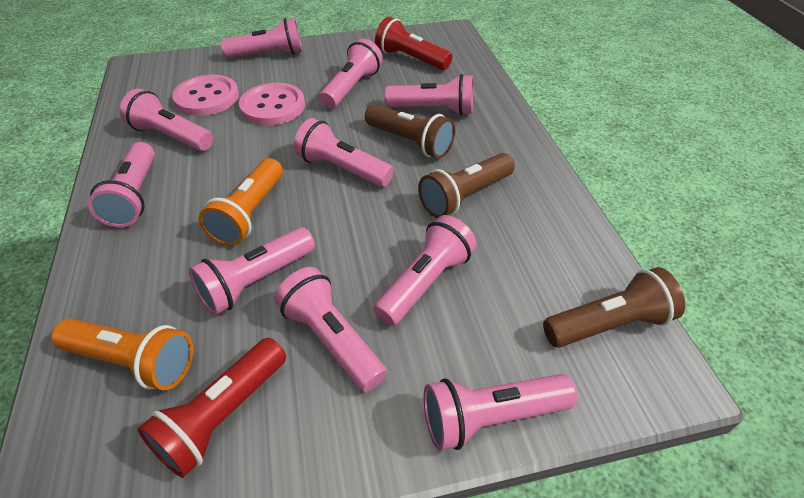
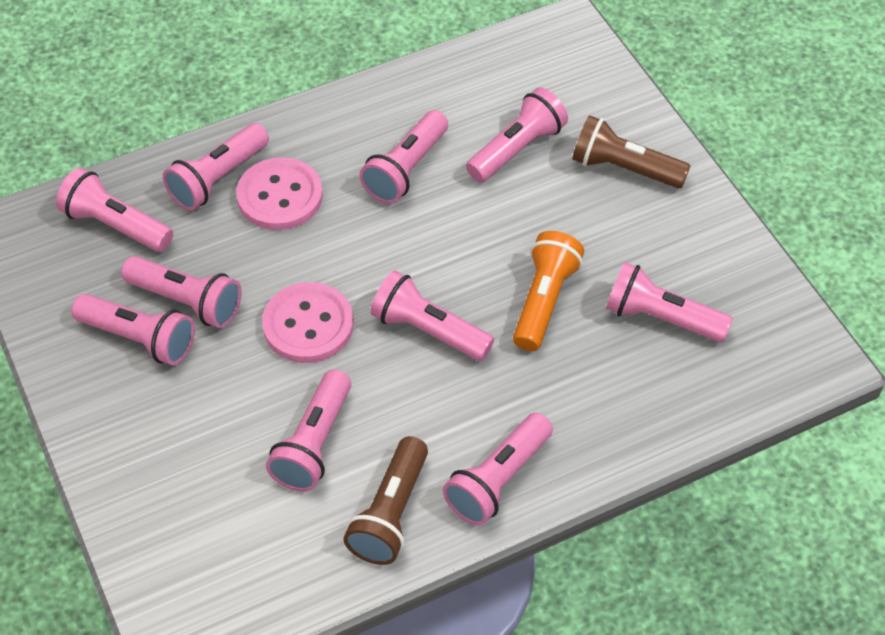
brown flashlight: [365,104,456,159] [418,153,515,218] [543,267,685,348] = 3 -> [343,436,428,565] [572,115,690,189] = 2
orange flashlight: [51,318,193,390] [199,158,283,246] = 2 -> [513,231,584,351] = 1
red flashlight: [138,338,286,478] [375,17,452,70] = 2 -> none = 0

